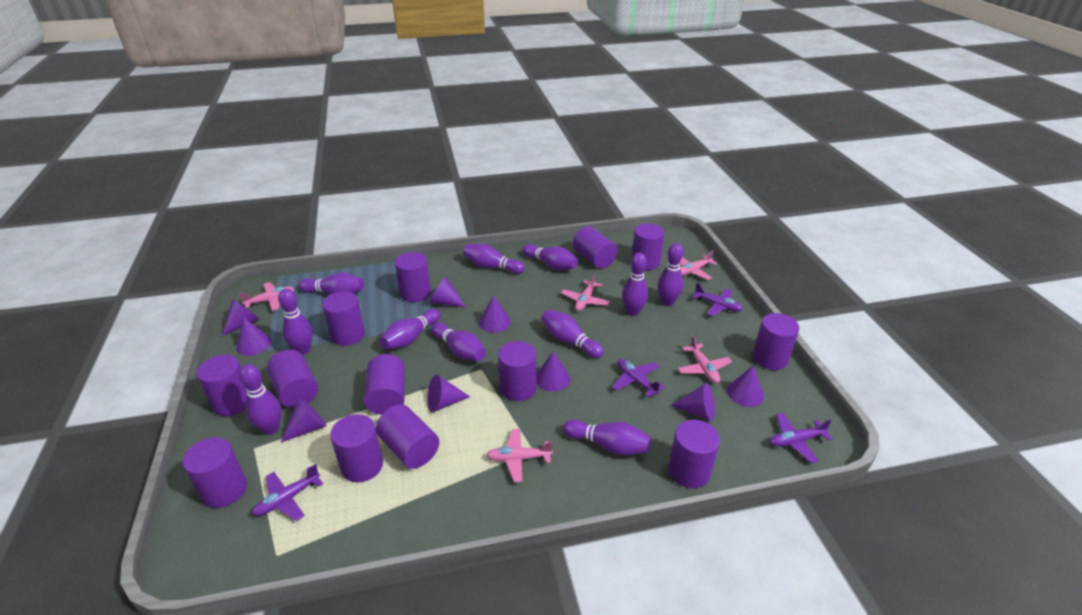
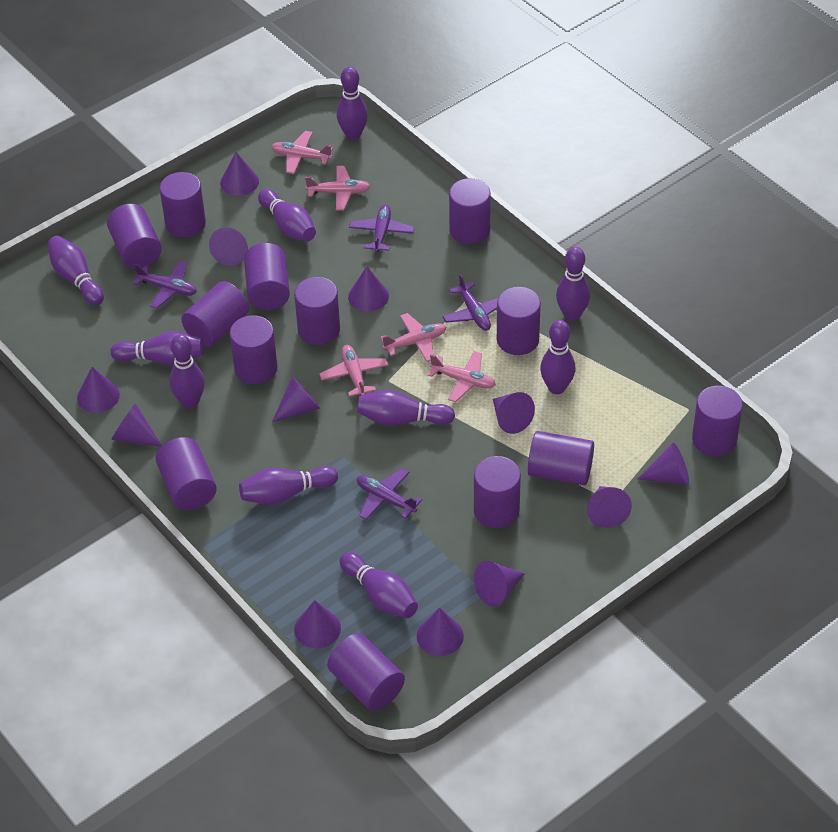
purple bowling pin: [239,364,282,435] [278,289,313,355] [299,272,364,294] [380,309,440,349] [432,322,486,361] [463,244,525,274] [522,244,578,270] [541,309,604,358] [563,419,651,456] [622,253,648,316] [658,243,683,306] = 11 -> [47,236,104,306] [110,331,204,365] [169,334,205,408] [239,466,338,504] [258,189,316,241] [337,67,368,140] [340,552,418,618] [357,390,455,425] [540,320,575,394] [556,247,590,321] = 10
purple cone: [222,299,259,336] [236,318,271,356] [281,399,327,442] [427,375,470,412] [430,277,466,307] [479,295,511,332] [536,351,570,391] [670,383,715,421] [727,366,764,407] = 9 -> [77,367,120,413] [111,403,162,447] [209,227,248,266] [220,152,259,196] [272,376,321,422] [294,600,341,648] [348,266,389,312] [417,608,464,656] [474,561,525,607] [493,392,535,434] [587,486,632,528] [637,442,689,485] = 12

